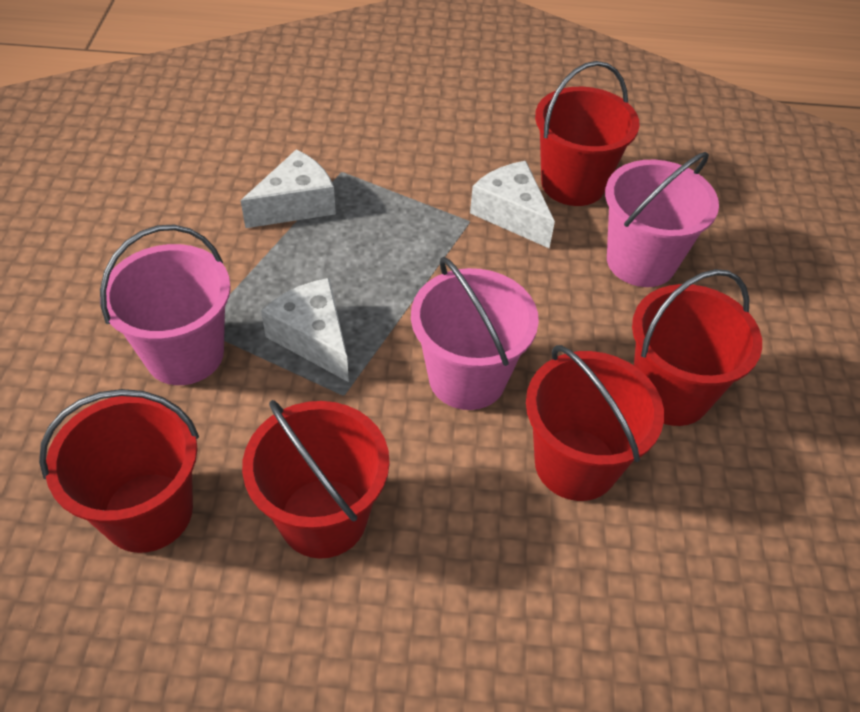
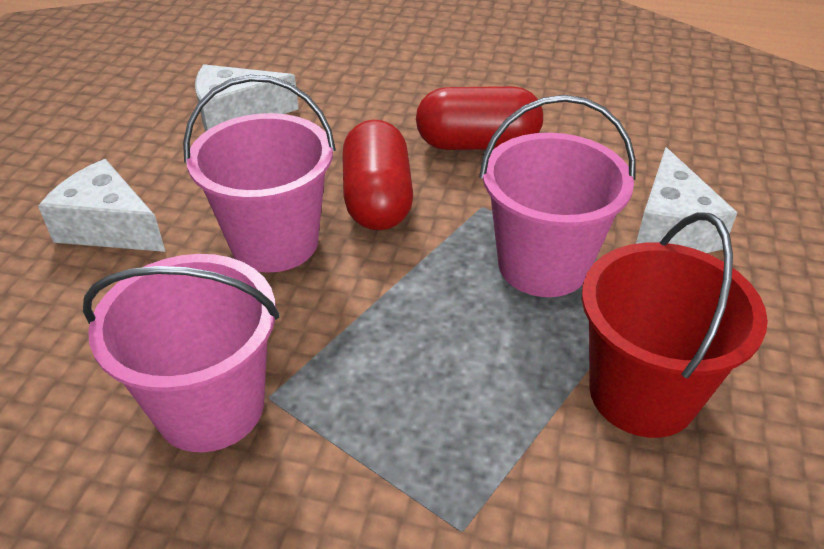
red bucket: [39,389,199,553] [242,400,390,559] [526,345,664,501] [535,61,640,206] [632,269,762,426] = 5 -> [582,212,768,438] = 1
red capsule: none = 0 -> [342,119,413,230] [416,86,543,150] = 2

